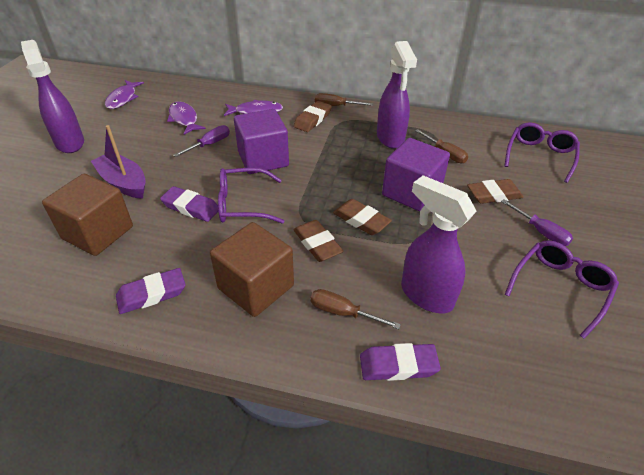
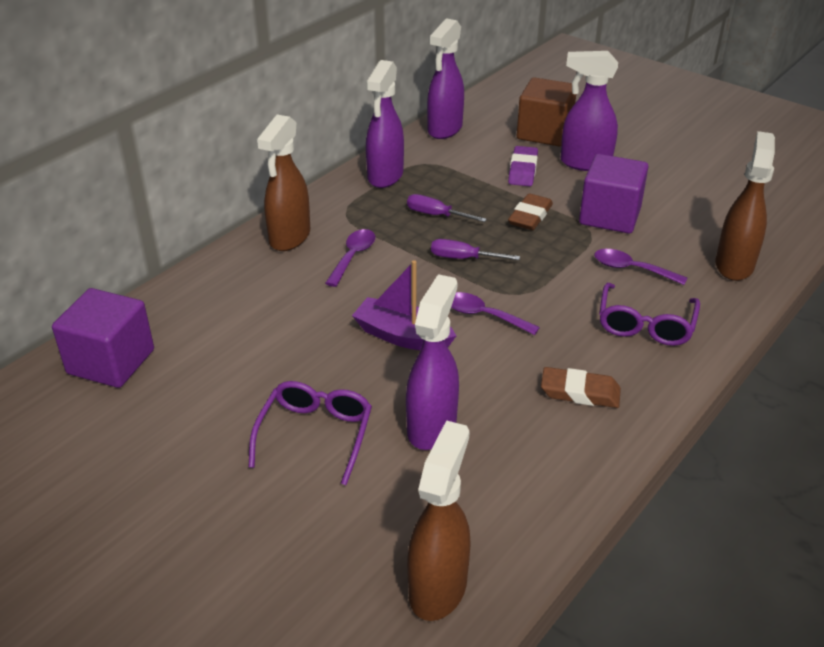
brown cube: [42,174,133,256] [210,222,294,317] = 2 -> [517,77,576,146] = 1
brown eraser: [293,101,332,132] [294,220,344,262] [333,199,392,235] [467,179,523,204] = 4 -> [508,193,553,230] [541,367,621,408] = 2
brown screwdriver: [310,289,401,329] [315,93,373,106] [415,129,468,163] = 3 -> none = 0
brown spray bottle: none = 0 -> [256,115,310,251] [407,420,471,621] [716,131,775,281] = 3
purple eraser: [116,268,186,314] [160,186,218,222] [360,343,441,381] = 3 -> [508,146,538,186] = 1
purple fish: [105,80,144,109] [167,101,206,135] [224,100,283,116] = 3 -> none = 0
purple glasses: [218,167,285,224] [504,122,580,183] [505,240,619,339] = 3 -> [248,381,372,485] [599,283,700,346] = 2
purple spoon: none = 0 -> [325,229,375,287] [451,292,540,335] [594,249,687,285] = 3
purple spray bottle: [21,40,84,153] [377,41,417,149] [401,175,477,313] = 3 -> [366,60,404,188] [406,274,459,450] [427,18,464,139] [561,51,618,171] = 4

